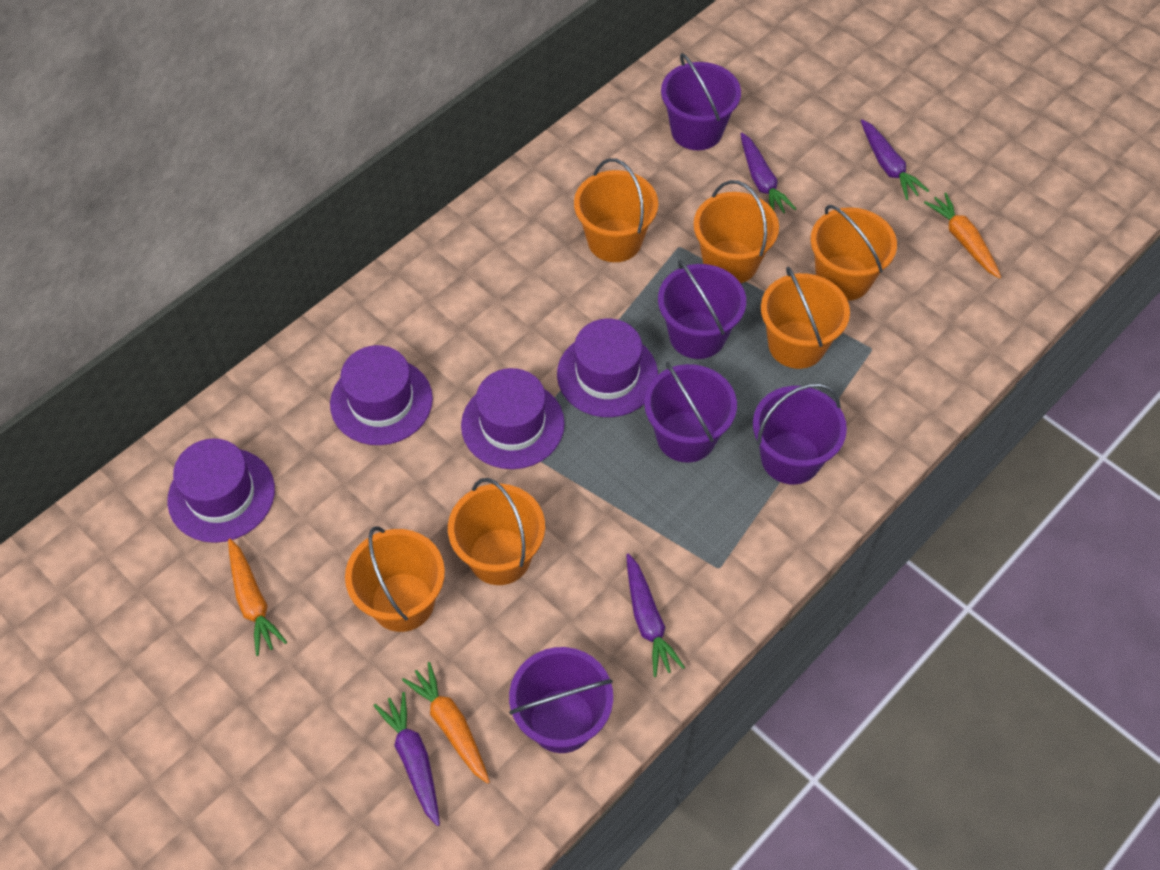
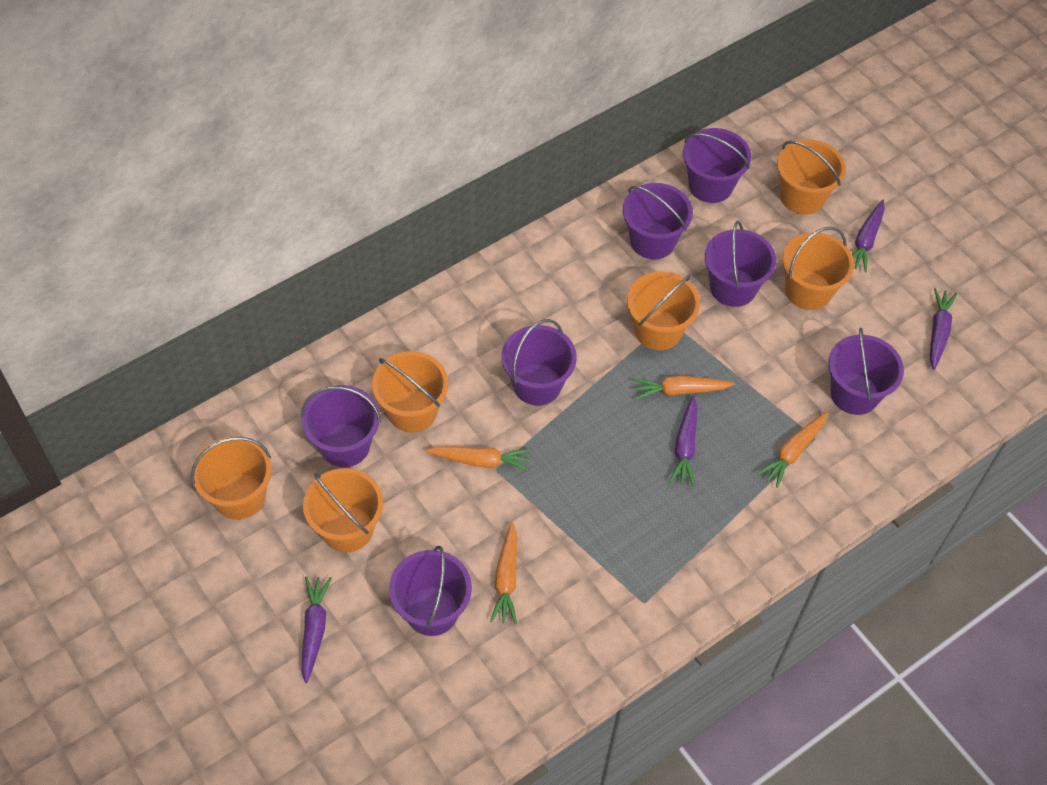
orange carrot: [228,539,287,656] [402,662,490,784] [924,193,1001,278] = 3 -> [426,446,531,471] [490,522,517,624] [632,376,735,400] [757,412,827,488] = 4
purple bucket: [509,647,613,753] [644,362,737,463] [658,260,746,359] [661,53,741,150] [753,383,847,485] = 5 -> [301,385,381,467] [389,546,472,636] [502,319,577,406] [623,183,693,259] [683,128,751,203] [705,221,776,307] [828,328,904,415] = 7
purple hat: [167,438,275,543] [330,345,433,445] [461,368,565,469] [557,319,658,417] = 4 -> none = 0

